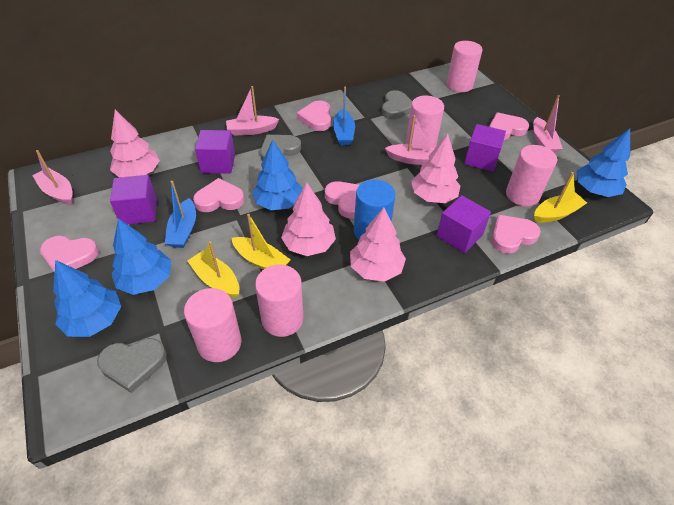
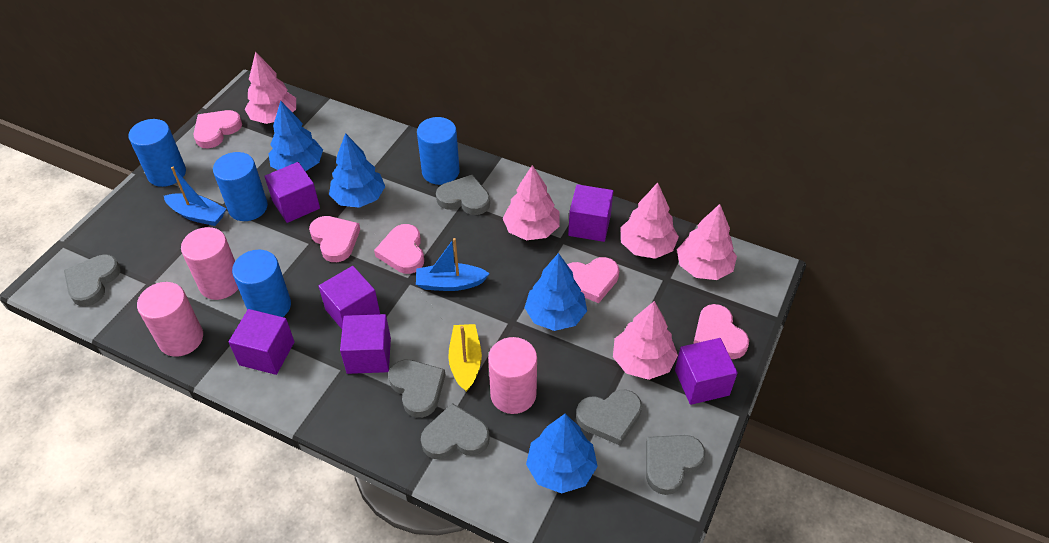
blue cylinder: [354,180,396,240] = 1 -> [128,119,186,187] [213,152,268,221] [232,250,291,317] [417,117,460,185] = 4
grey heart: [97,338,167,393] [260,135,301,161] [382,90,412,119] = 3 -> [64,254,121,307] [388,360,445,418] [421,403,490,459] [436,174,490,215] [576,390,642,446] [646,435,705,495] = 6
pink boat: [32,150,73,205] [226,86,279,136] [385,115,435,165] [533,95,563,153] = 4 -> none = 0
pink cylinder: [184,288,241,362] [255,264,304,337] [406,95,444,148] [446,41,483,92] [506,145,557,207] = 5 -> [137,282,203,357] [181,227,238,300] [488,337,537,414] = 3
pink heart: [40,236,99,273] [193,178,245,212] [297,100,331,131] [325,181,359,219] [489,112,529,140] [491,215,541,254] = 6 -> [193,110,242,148] [309,216,360,262] [374,224,424,274] [567,257,619,303] [693,304,749,359] = 5
pink tree: [110,110,160,177] [281,183,336,256] [350,207,406,282] [411,134,461,203] = 4 -> [245,51,296,124] [503,165,560,240] [613,301,678,380] [620,183,679,259] [677,204,737,280] = 5
purple cube: [110,175,157,224] [195,130,235,174] [436,195,491,254] [464,124,506,172] = 4 -> [229,309,295,375] [265,162,320,223] [319,266,380,329] [340,314,391,374] [568,184,613,242] [675,338,738,405] = 6
yellow boat: [188,241,239,298] [232,214,291,270] [534,172,587,223] = 3 -> [448,324,482,392] = 1

